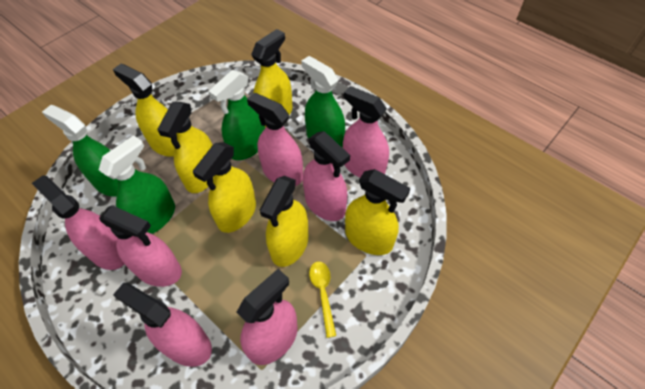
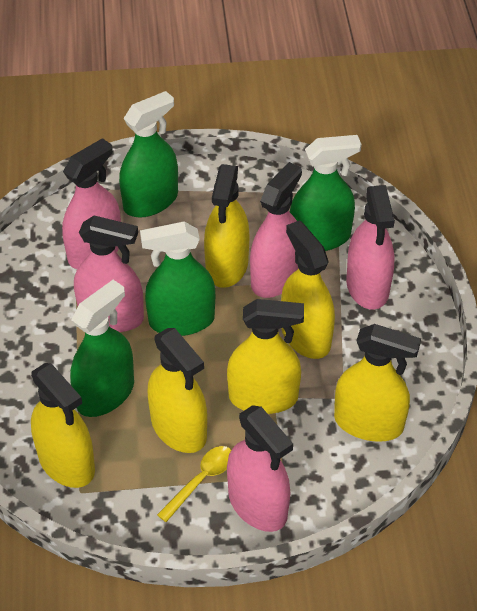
pink spray bottle: [32,175,124,270] [99,205,182,287] [113,283,212,367] [236,269,298,365] [247,93,303,186] [303,131,350,221] [343,86,389,178] = 7 -> [62,138,121,269] [74,215,144,332] [227,405,293,532] [250,162,302,298] [346,185,395,310] = 5

